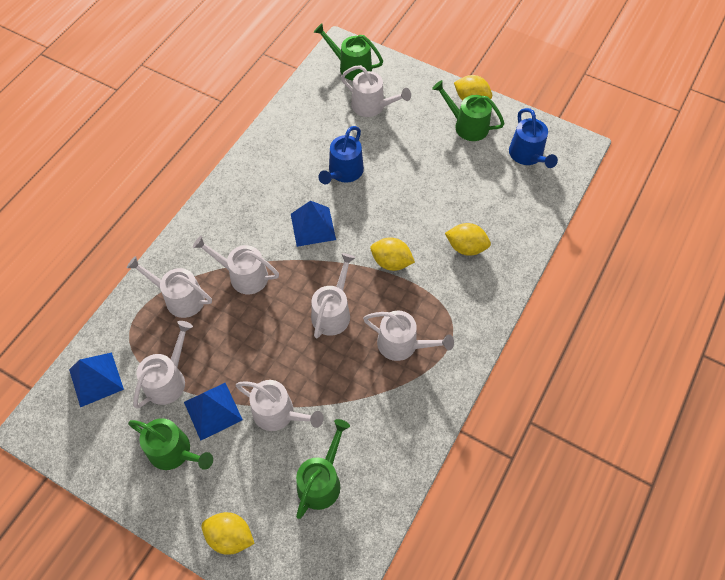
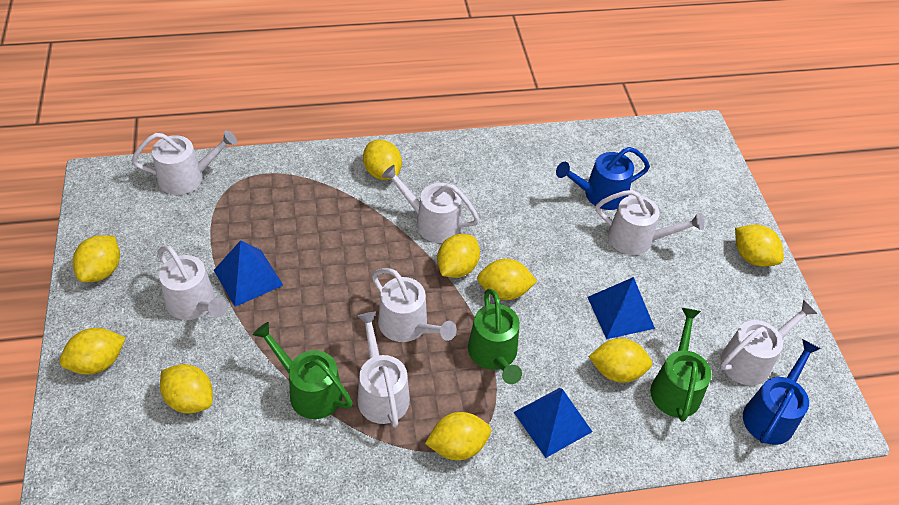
green watering can: [128,418,213,470] [296,419,350,519] [314,23,383,81] [432,80,505,141] = 4 -> [253,322,353,419] [468,289,522,384] [650,308,712,422] = 3
yellow lemon: [201,512,255,555] [370,238,415,271] [445,223,491,256] [454,75,492,101] = 4 -> [59,328,126,375] [73,235,120,282] [160,364,213,413] [363,140,402,180] [425,412,491,460] [437,234,480,278] [477,259,537,300] [589,338,652,383] [735,225,784,267] = 9

